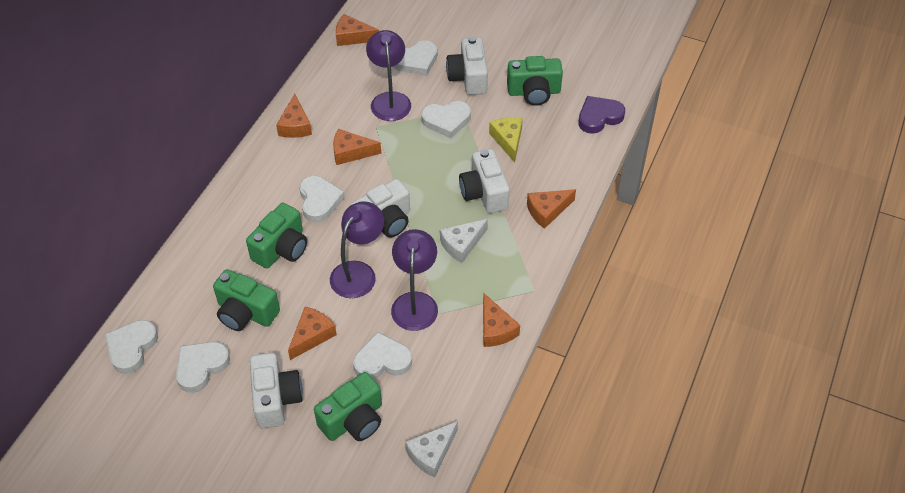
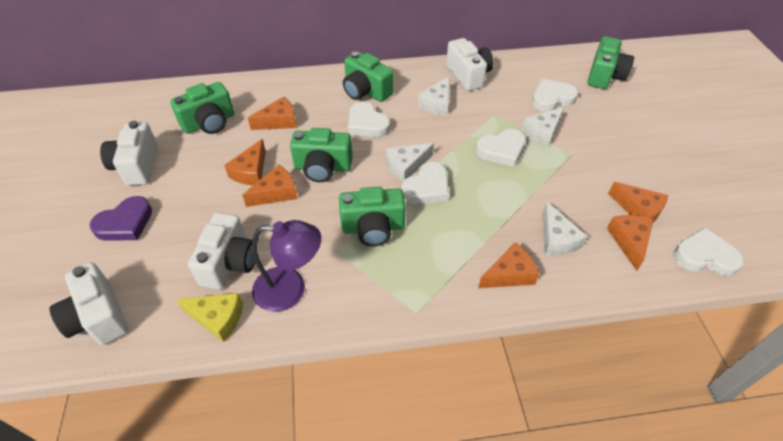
green camera: [213,269,280,331] [246,203,307,268] [314,372,382,441] [507,56,563,106] = 4 -> [170,82,234,134] [290,128,353,182] [339,187,406,246] [343,51,394,102] [588,36,634,89] = 5
purple lamp: [330,202,384,298] [366,30,411,121] [391,229,438,331] = 3 -> [252,220,321,312] = 1
white cheese: [405,421,458,478] [440,219,488,263] = 2 -> [386,143,434,182] [418,76,450,116] [522,107,564,147] [542,201,587,256] = 4
white heart: [105,320,158,374] [176,342,230,393] [299,176,345,222] [353,332,412,379] [393,40,438,76] [421,101,471,138] = 6 -> [348,101,390,137] [402,162,449,204] [476,129,526,167] [532,79,578,112] [673,227,744,276] = 5

